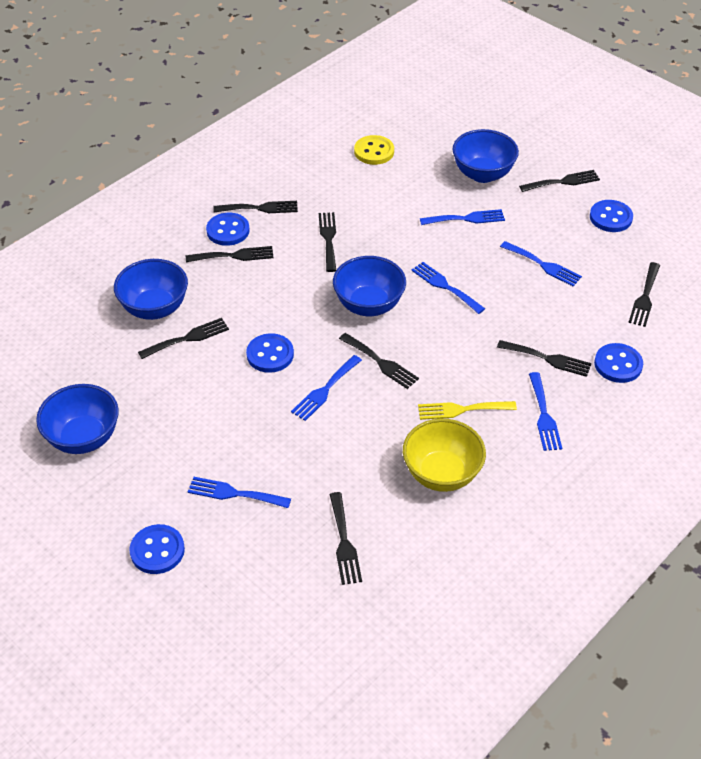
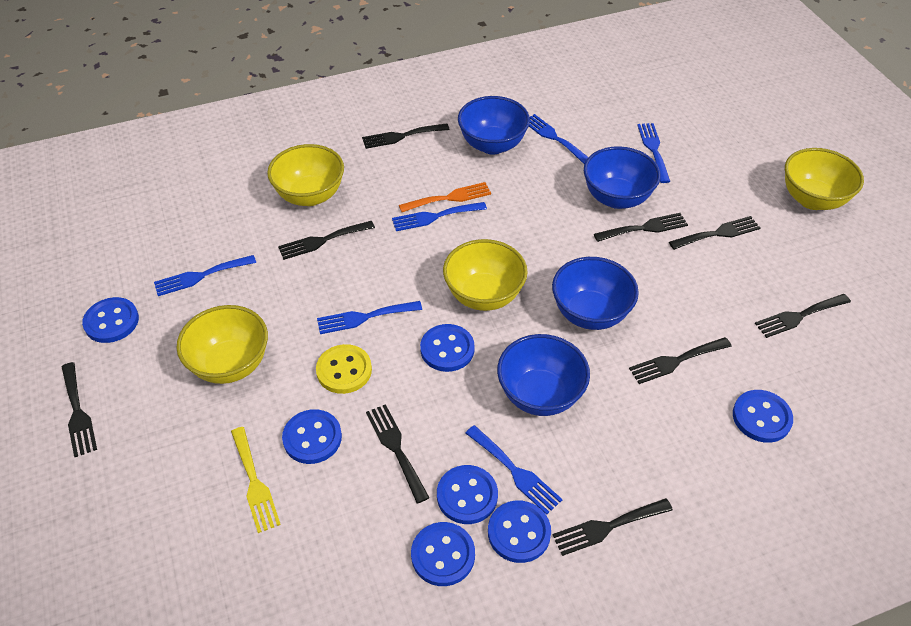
blue button: [129,524,185,574] [206,213,250,246] [246,333,294,373] [590,200,633,232] [594,343,643,383] = 5 -> [82,297,139,343] [282,409,342,464] [411,522,475,586] [420,324,475,372] [437,465,498,524] [488,501,551,563] [733,390,793,443] = 7
orange fork: none = 0 -> [399,182,491,212] = 1
yellow bowl: [403,418,486,492] = 1 -> [176,305,268,384] [267,144,344,206] [443,239,528,311] [785,148,864,210] = 4

